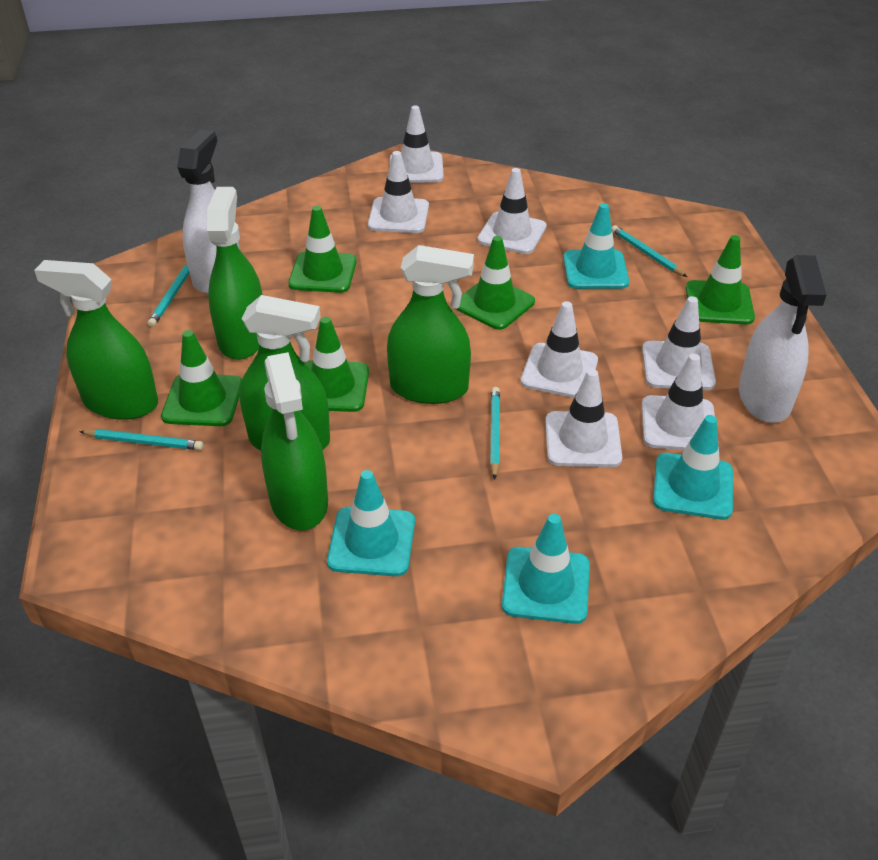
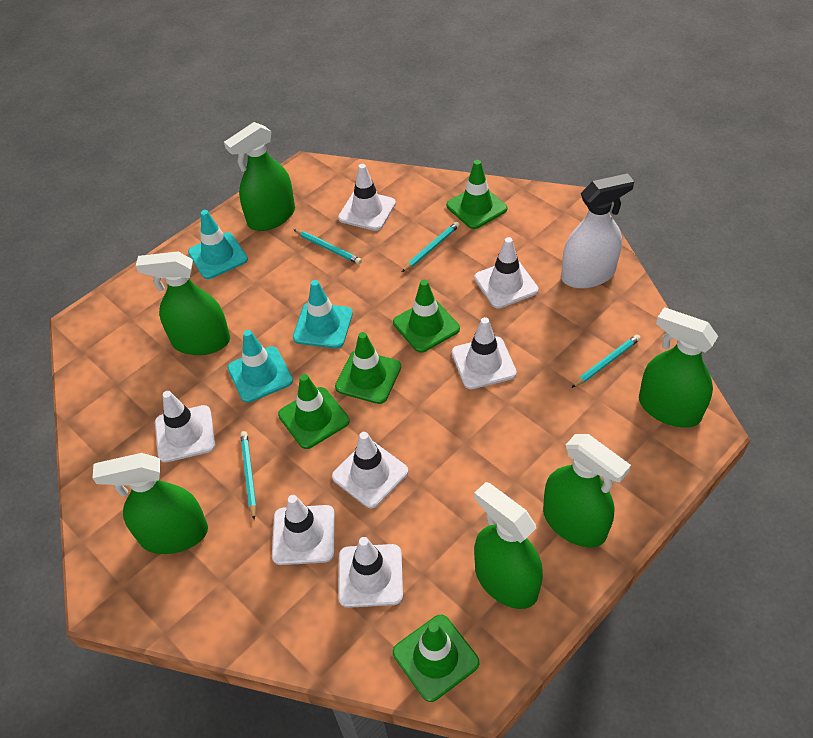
green spray bottle: [34,260,158,420] [207,187,263,360] [239,295,330,451] [261,352,328,531] [387,245,474,404] = 5 -> [93,453,208,554] [136,251,230,355] [224,122,295,231] [474,482,543,609] [543,434,631,548] [639,307,718,428] = 6
turquoise traffic cone: [327,470,415,576] [502,514,590,624] [563,203,629,289] [653,415,733,520] = 4 -> [188,210,248,279] [227,330,293,403] [293,280,353,348] = 3
white spray bottle: [177,130,239,293] [739,255,826,423] = 2 -> [561,173,634,289] = 1

